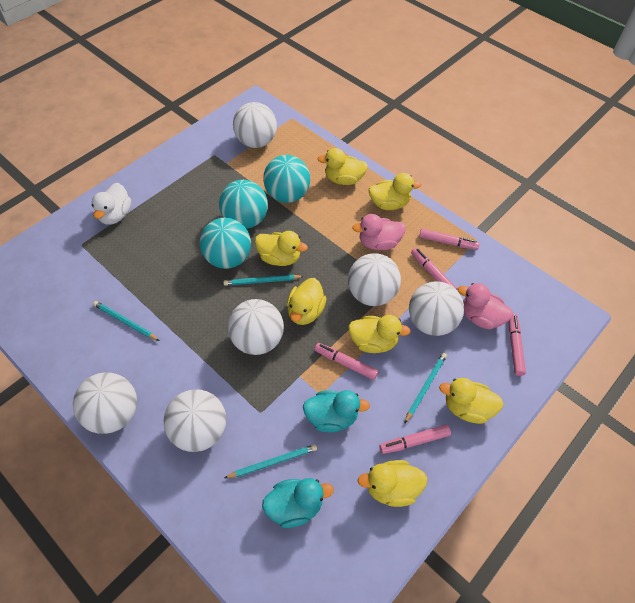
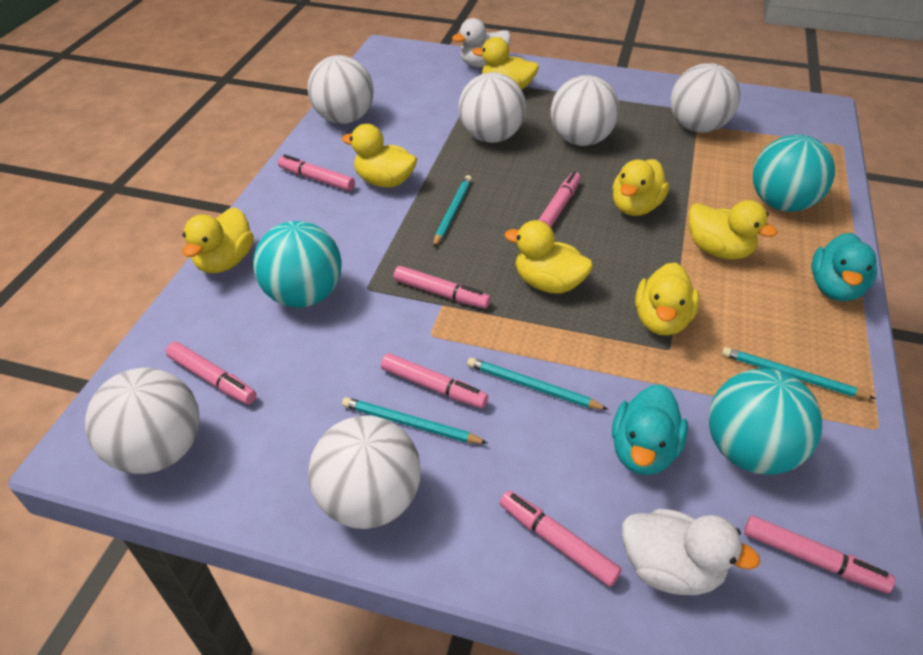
pink duck: [352,214,406,250] [458,283,513,329] = 2 -> none = 0
pink marker: [314,343,378,380] [379,425,451,454] [411,248,457,290] [419,229,480,250] [509,314,526,376] = 5 -> [166,342,257,405] [278,154,355,191] [381,353,488,408] [393,266,491,309] [500,490,622,587] [539,171,581,227] [744,515,895,594] = 7
white duck: [92,183,131,225] = 1 -> [452,18,511,68] [622,509,760,595] = 2

